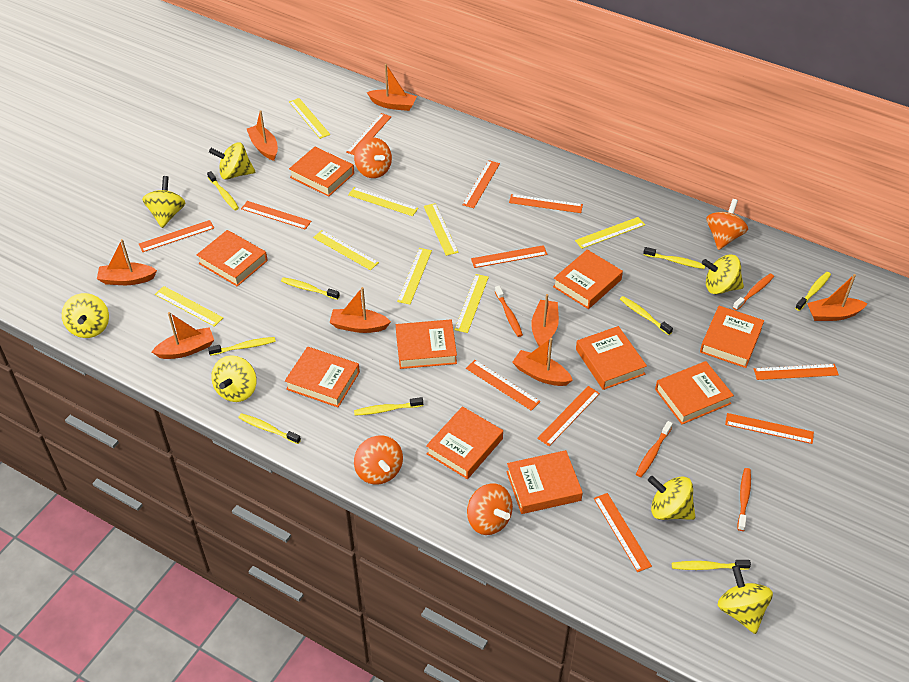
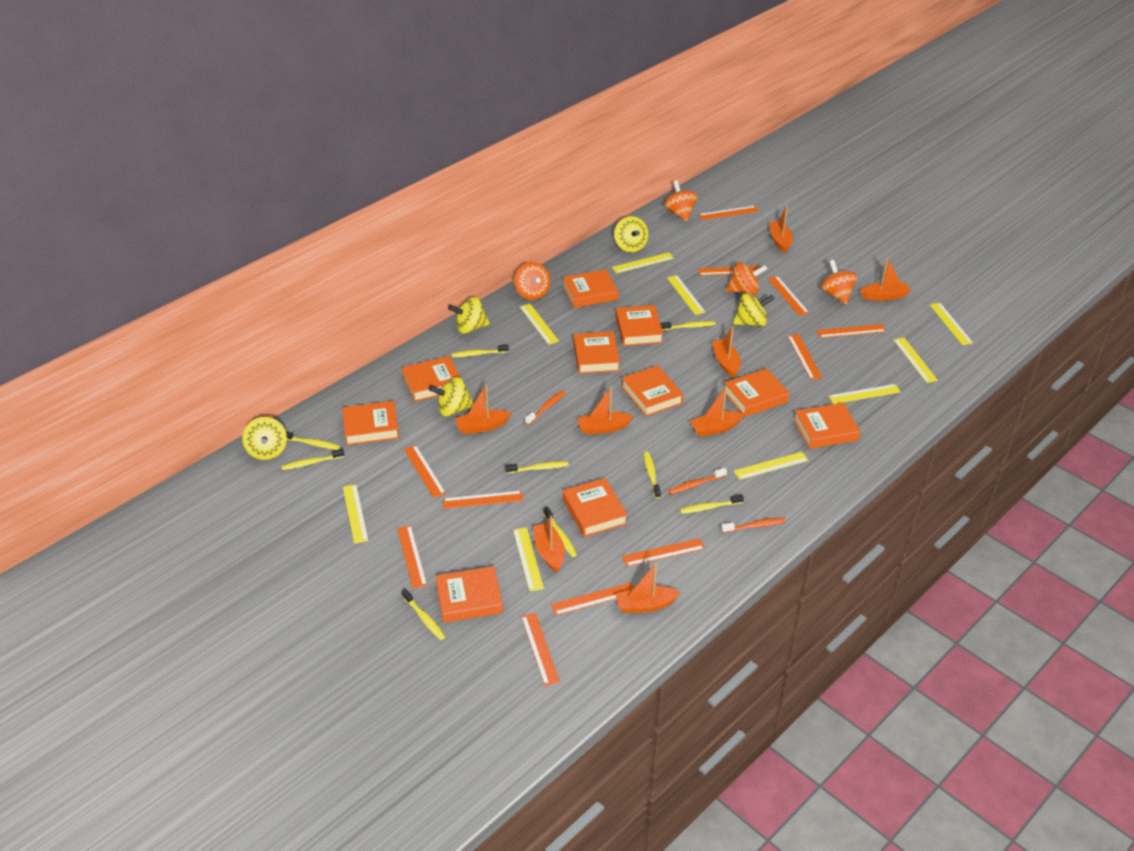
orange toothbrush: [495,286,523,337] [636,421,673,477] [733,273,774,310] [738,468,751,531] = 4 -> [525,390,566,425] [668,468,727,494] [721,518,786,533] = 3
yellow ruler: [155,286,223,327] [289,98,330,139] [313,230,379,270] [348,187,418,216] [397,248,432,305] [424,203,458,256] [454,274,489,333] [575,217,645,249] = 8 -> [343,484,368,544] [513,527,544,591] [520,304,559,345] [612,252,674,273] [667,275,705,315] [734,452,809,480] [829,384,901,404] [894,337,938,383] [930,303,973,345] = 9
yellow spinning top: [62,293,109,338] [142,176,185,228] [209,142,255,180] [212,355,257,402] [648,476,695,520] [702,255,744,294] [718,565,773,634] = 7 -> [242,417,287,460] [429,377,474,416] [448,297,490,334] [614,216,648,252] [733,293,775,327] = 5

